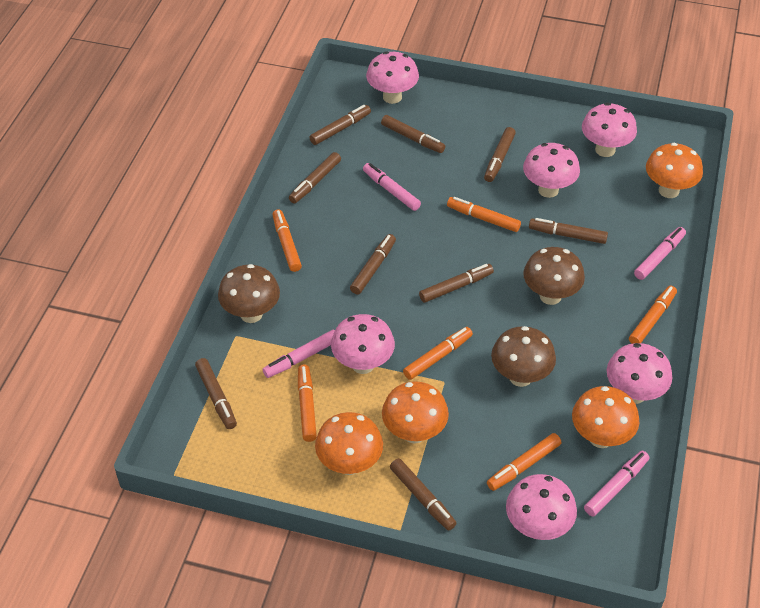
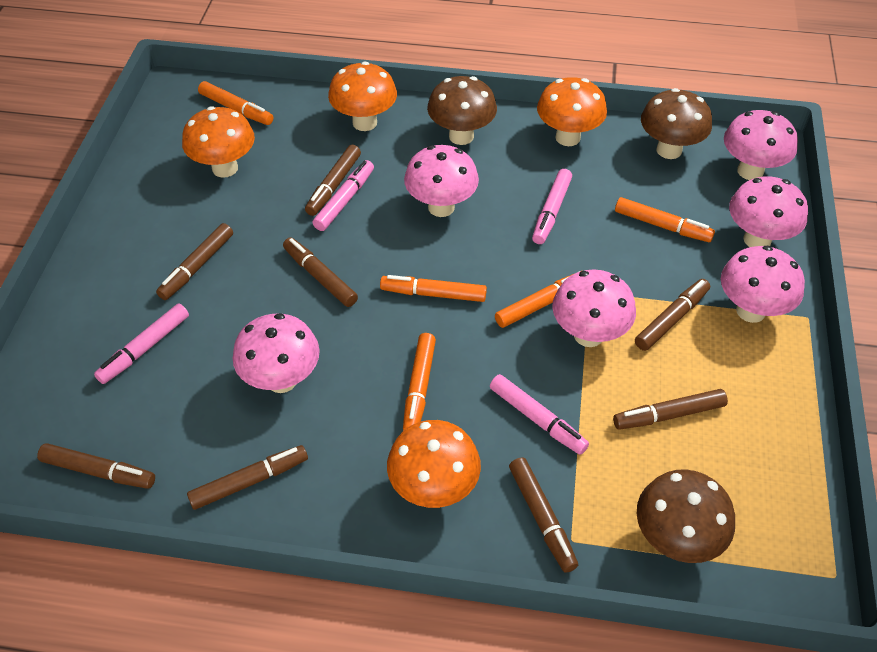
brown marker: [195,358,237,429] [289,152,341,203] [309,105,371,145] [350,234,396,295] [381,115,445,153] [390,458,457,531] [419,264,494,303] [484,127,516,182] [529,218,608,244] = 9 -> [37,443,155,489] [156,223,233,300] [187,445,308,510] [283,237,358,307] [305,145,361,216] [509,457,578,573] [613,389,728,430] [635,279,710,351] = 8
orange marker: [272,209,302,272] [298,364,317,442] [403,327,473,380] [447,197,521,232] [487,433,561,491] [629,286,677,344] = 6 -> [198,81,273,125] [380,275,487,302] [403,333,436,431] [495,271,580,328] [615,197,715,242] = 5

